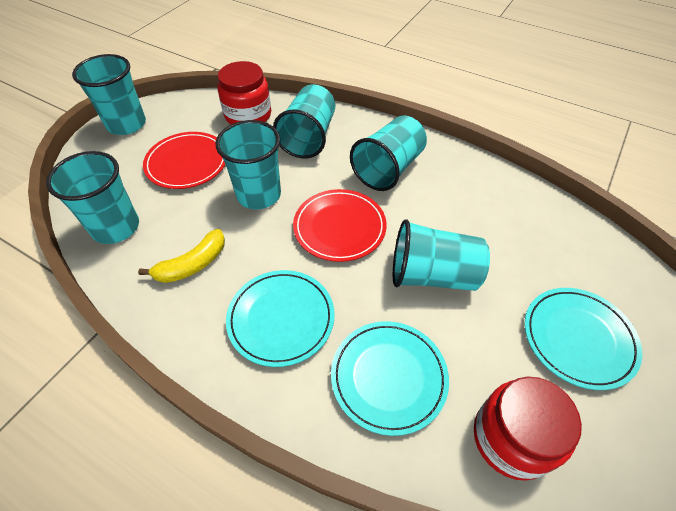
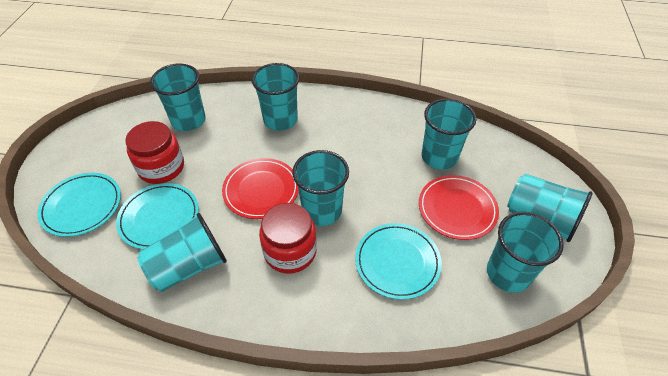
turquoise cup: [46,151,139,244] [72,54,146,135] [215,120,281,209] [273,84,335,158] [350,115,427,191] [393,219,490,291] = 6 -> [137,213,227,292] [150,64,206,131] [252,63,300,131] [292,150,349,226] [421,98,476,170] [487,211,564,293] [507,174,593,242] = 7
yellow banana: [138,229,225,283] = 1 -> none = 0

